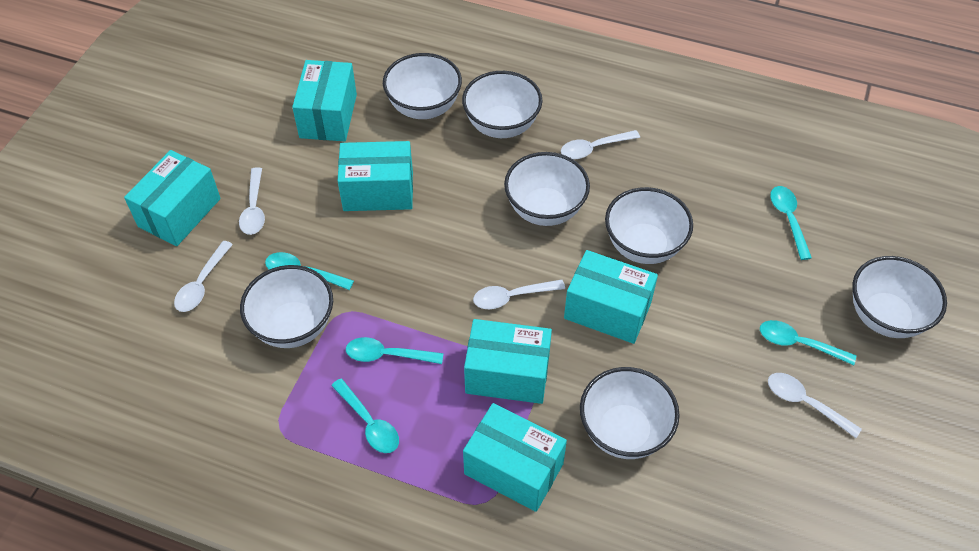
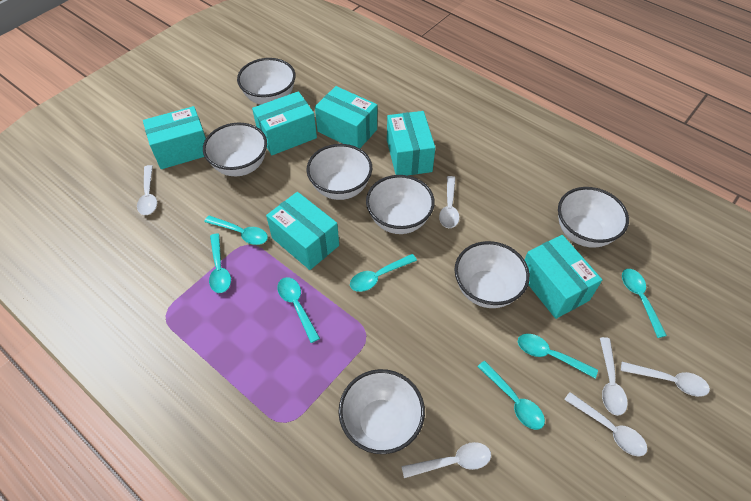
turquoise spoon: [265,252,354,290] [331,378,399,453] [346,337,444,364] [760,320,856,365] [770,186,812,260] = 5 -> [204,215,268,245] [209,233,231,293] [277,277,320,343] [350,254,417,292] [477,361,545,430] [518,334,598,378] [622,269,667,338] = 7
white spoon: [174,241,233,312] [239,167,265,235] [473,279,565,309] [561,130,640,159] [768,373,862,438] = 5 -> [137,165,157,215] [401,442,491,478] [439,176,459,228] [564,392,647,457] [600,337,628,416] [621,362,710,397] = 6

